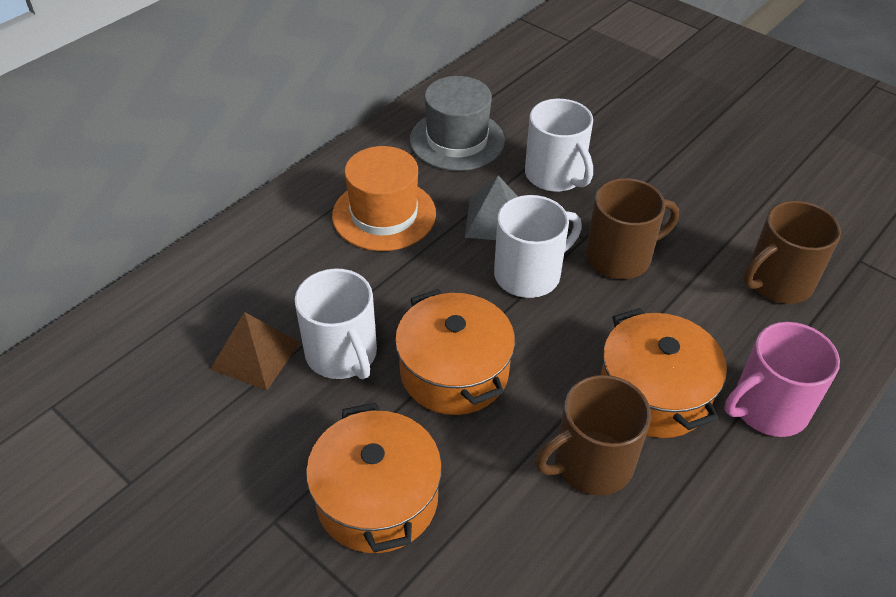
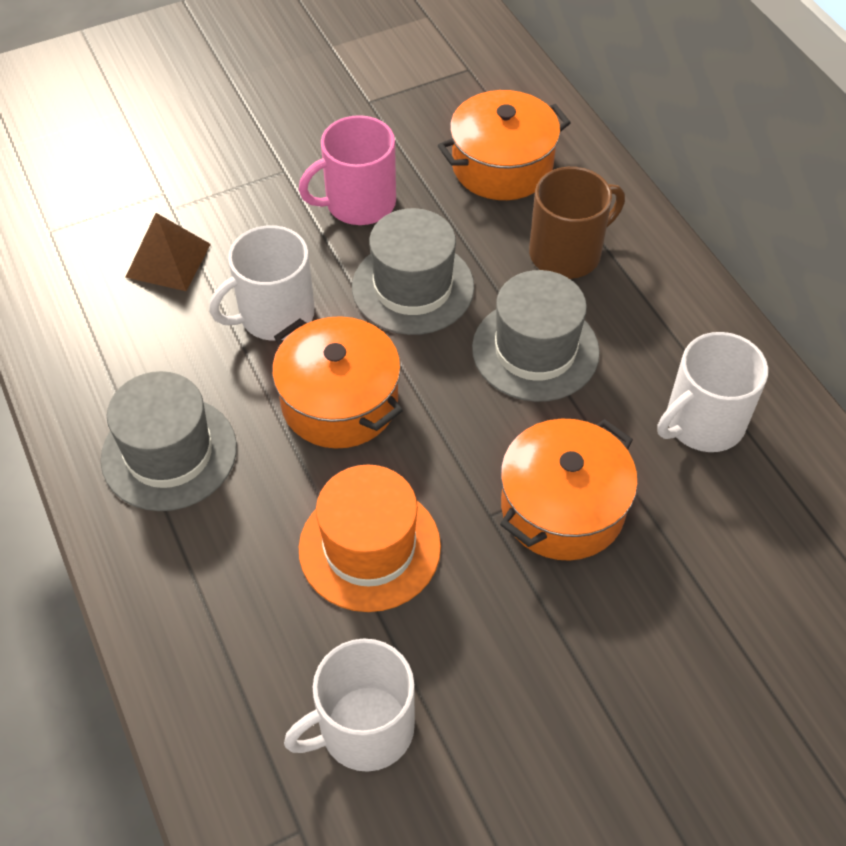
brown mug: [535,375,651,496] [586,178,679,279] [743,201,841,304] = 3 -> [529,167,625,279] = 1
grey hat: [410,76,505,171] = 1 -> [101,371,237,511] [352,208,474,335] [472,270,600,402] = 3
grey pyramid: [465,176,518,240] = 1 -> none = 0

